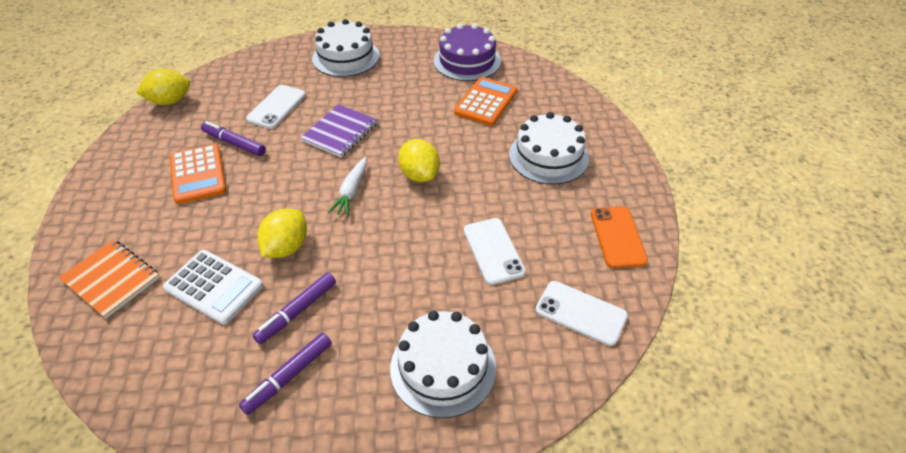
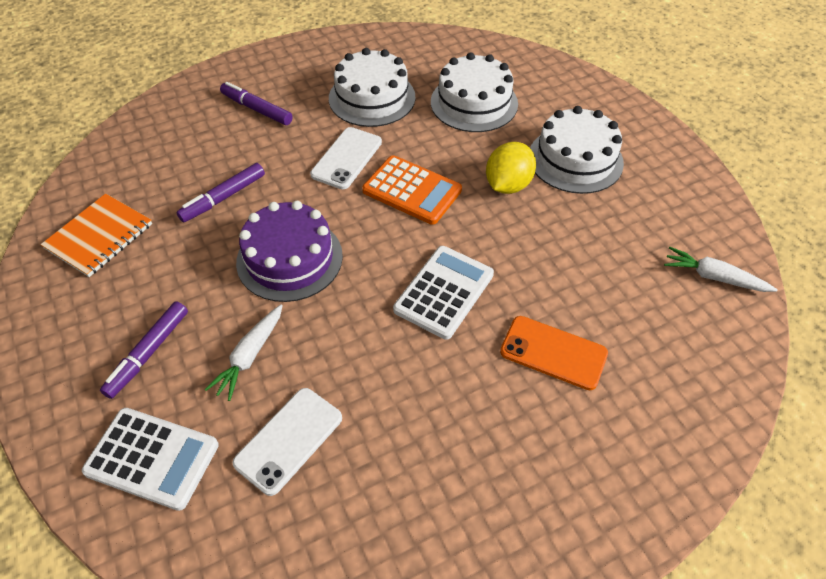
orange calculator: [170,144,226,204] [454,77,517,126] = 2 -> [362,155,462,225] = 1
purple notebook: [300,104,378,157] = 1 -> none = 0
white calculator: [163,250,263,324] = 1 -> [82,408,219,511] [393,246,494,340] = 2
white carrot: [328,157,367,217] = 1 -> [205,304,283,401] [664,247,778,292] = 2
white phone: [246,85,306,129] [464,218,526,285] [536,281,628,346] = 3 -> [232,388,342,496] [310,127,382,189] = 2
yellow lemon: [136,68,190,105] [258,209,307,258] [398,139,440,182] = 3 -> [486,142,536,194] = 1

